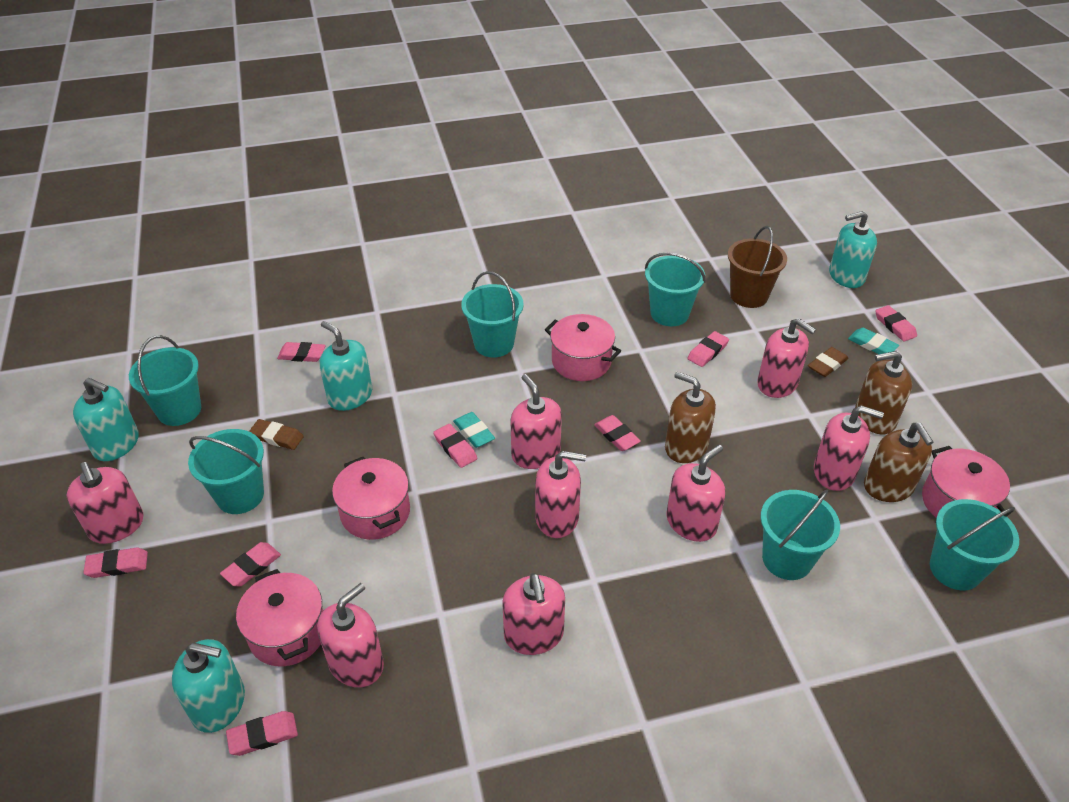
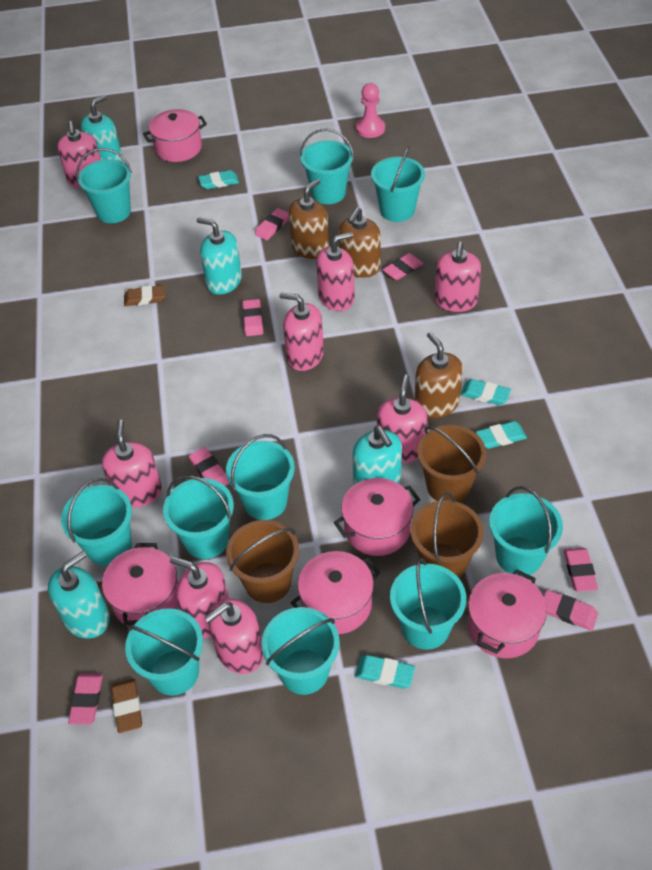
brown bucket: [728,226,787,308] = 1 -> [226,520,299,603] [410,493,484,579] [417,425,486,502] = 3
pink eraser: [83,547,148,578] [220,542,281,586] [226,711,298,756] [277,342,326,362] [433,424,477,468] [594,415,641,451] [687,331,729,367] [875,305,917,342] = 8 -> [68,673,103,725] [189,447,230,486] [242,299,263,336] [255,208,289,240] [382,253,424,280] [544,590,598,631] [564,548,598,592] = 7
pink pawn: none = 0 -> [356,83,385,138] = 1
pink pot: [236,569,323,666] [332,457,410,540] [545,314,621,381] [922,446,1010,517] = 4 -> [102,543,178,626] [143,109,207,162] [291,551,381,634] [334,478,420,556] [468,569,547,658] = 5
turquoise bucket: [129,335,201,426] [188,429,264,514] [461,271,524,357] [645,253,706,326] [761,490,840,580] [930,499,1019,590] = 6 -> [61,478,132,566] [76,148,132,223] [125,608,203,696] [163,475,234,559] [226,434,295,520] [261,607,340,695] [300,128,354,204] [371,146,425,222] [390,558,466,650] [489,486,563,576] = 10
turquoise eraser: [453,412,495,448] [848,328,899,354] = 2 -> [199,170,239,189] [355,655,415,688] [461,379,511,405] [476,421,527,449] = 4

